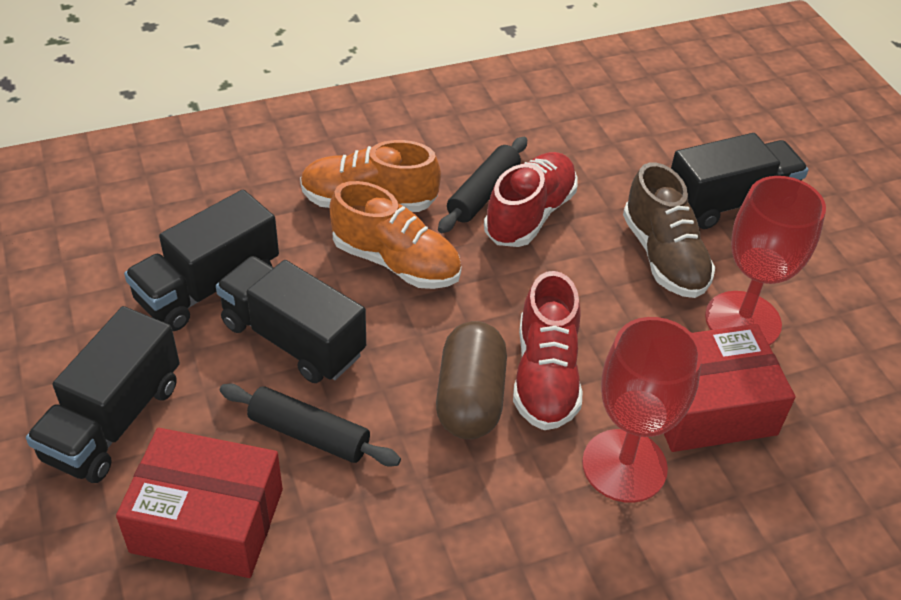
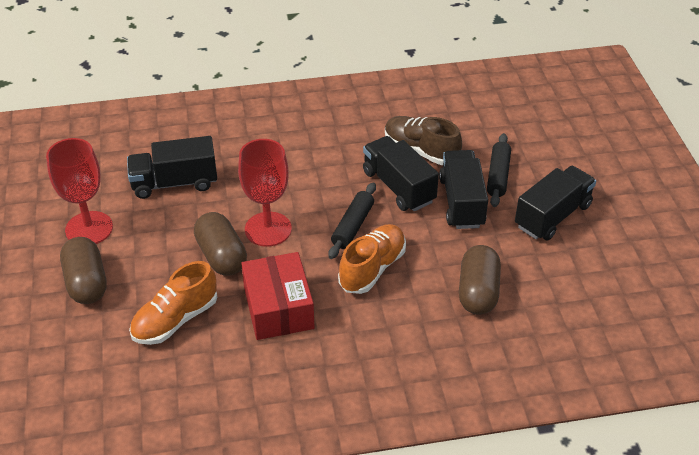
brown capsule: [436,321,507,439] = 1 -> [60,237,107,304] [194,212,247,276] [459,245,501,315] = 3
red box: [116,428,283,578] [664,324,796,452] = 2 -> [241,252,315,340] = 1
red shoe: [484,152,578,247] [513,271,583,430] = 2 -> none = 0

